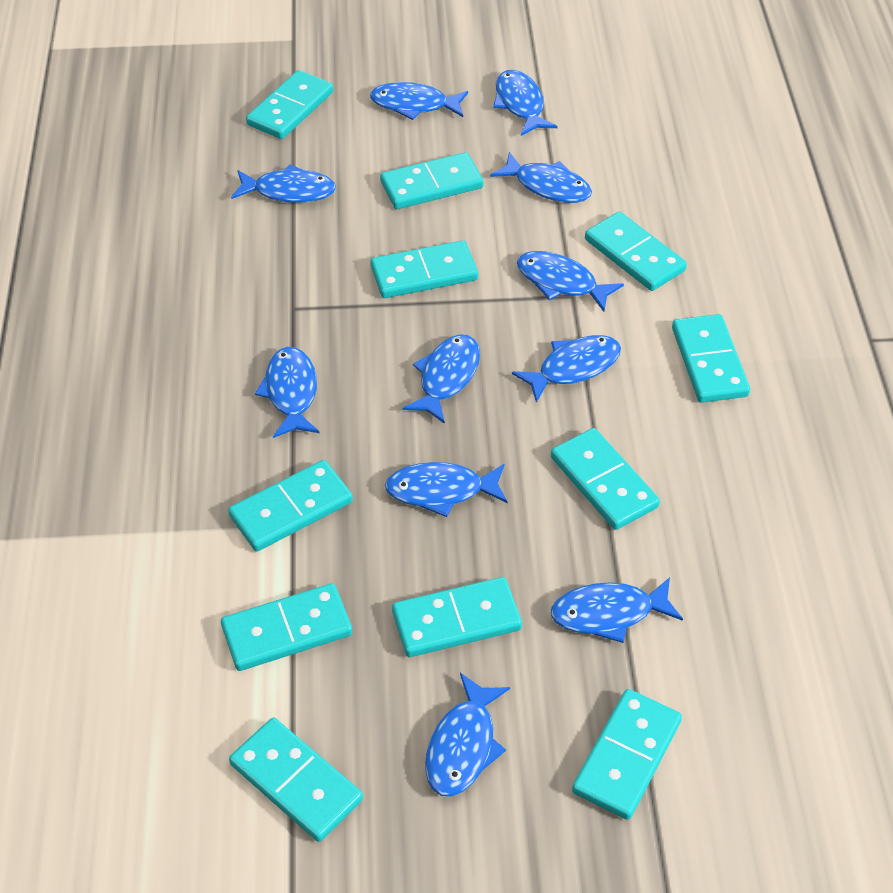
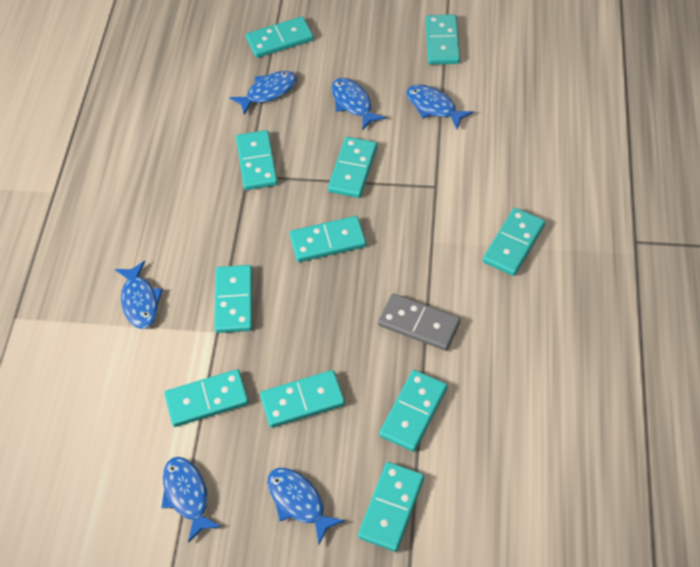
blue fish: [231,164,336,203] [255,347,320,438] [370,82,468,120] [385,462,508,517] [402,334,480,424] [425,673,510,796] [490,152,592,203] [493,70,558,136] [512,335,621,403] [517,251,624,312] [551,577,683,643] = 11 -> [115,261,163,329] [161,457,221,543] [230,71,297,115] [267,468,345,544] [332,78,386,131] [406,84,474,129] = 6
grey domino: none = 0 -> [378,293,461,351] = 1

